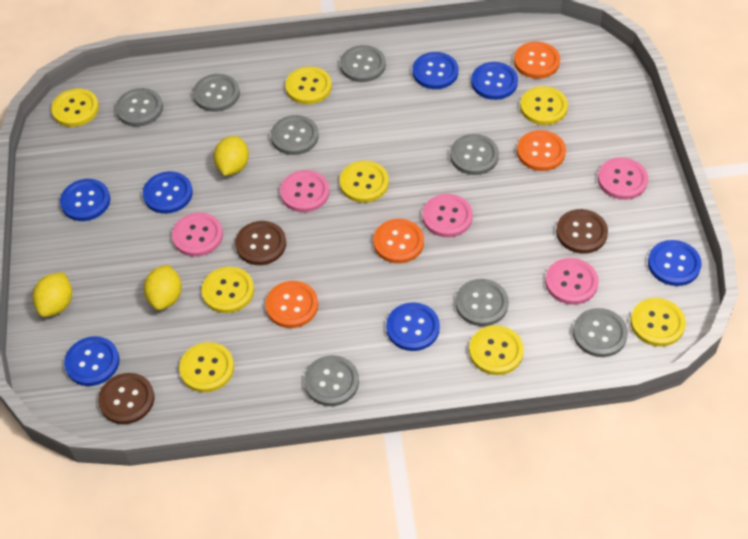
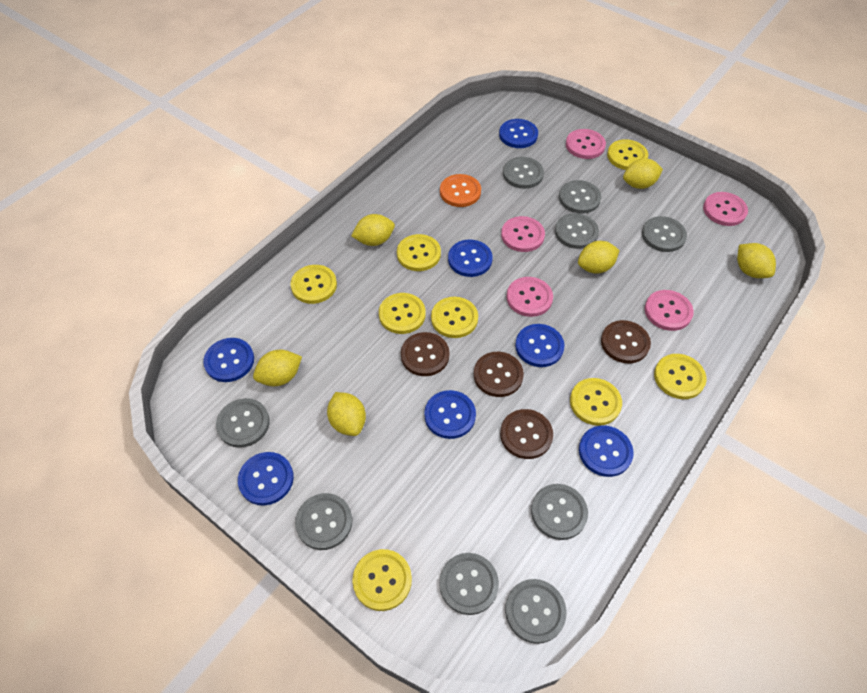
brown button: [98,373,154,424] [235,221,286,265] [556,209,608,254] = 3 -> [401,332,450,376] [474,352,524,397] [500,409,553,459] [601,320,651,363] = 4
grey button: [115,88,163,127] [193,74,240,112] [271,115,319,155] [304,355,359,406] [340,45,386,82] [450,134,499,175] [456,279,509,326] [573,308,628,357] = 8 -> [216,398,270,448] [295,493,352,550] [439,553,499,615] [503,157,544,189] [505,579,567,644] [531,484,588,540] [555,213,599,249] [559,180,601,214] [642,216,687,252] = 9
orange button: [265,281,318,328] [373,219,424,263] [514,42,560,79] [517,130,566,171] = 4 -> [440,174,481,207] = 1
yellow lemon: [33,272,72,317] [144,264,182,310] [214,136,249,176] = 3 -> [253,350,302,386] [327,392,366,436] [351,214,395,246] [578,241,620,274] [623,158,663,189] [737,243,776,278] = 6

